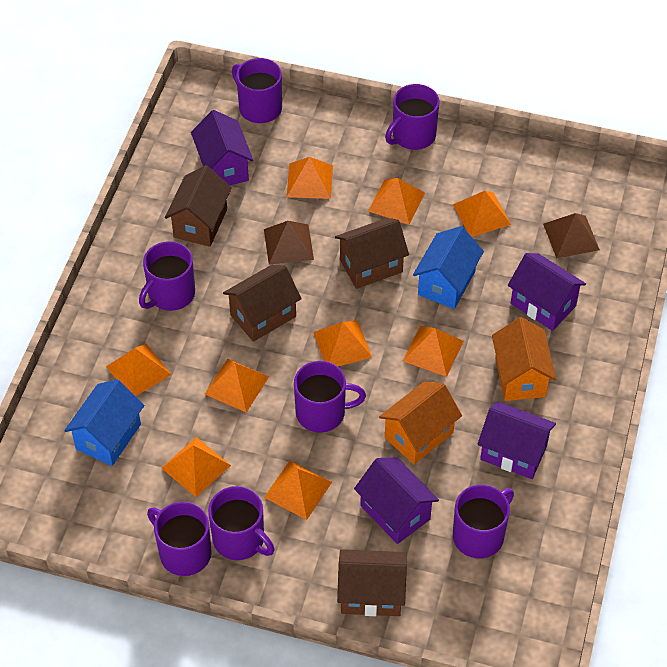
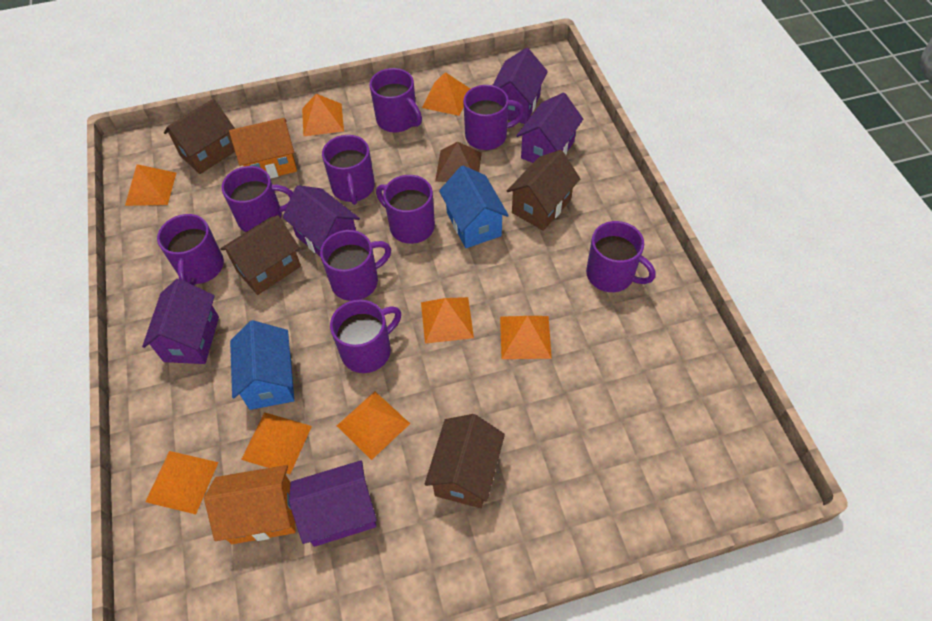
brown pyramid: [264,221,314,265] [543,213,600,258] = 2 -> [435,142,482,182] = 1
orange pyramid: [106,343,172,396] [162,437,231,497] [205,359,269,413] [264,461,332,520] [287,157,333,199] [313,321,372,367] [368,178,425,225] [403,326,464,377] [453,191,511,237] = 9 -> [125,164,176,206] [145,451,219,514] [241,412,312,474] [302,94,344,136] [337,391,410,460] [421,297,474,344] [422,72,470,116] [500,316,552,359] = 8
purple house: [191,110,253,185] [354,457,439,544] [478,402,556,479] [508,253,586,331] = 4 -> [142,279,219,364] [283,185,360,256] [289,460,377,547] [493,48,548,124] [516,92,583,163] = 5
purple mug: [139,241,195,311] [147,502,212,576] [208,486,275,560] [232,58,282,123] [294,361,366,433] [385,84,439,150] [453,484,514,558] = 7 -> [157,214,224,286] [222,166,293,232] [320,230,391,301] [322,135,375,205] [330,300,401,373] [370,68,422,132] [376,175,435,244] [463,85,524,150] [586,221,656,292] = 9

